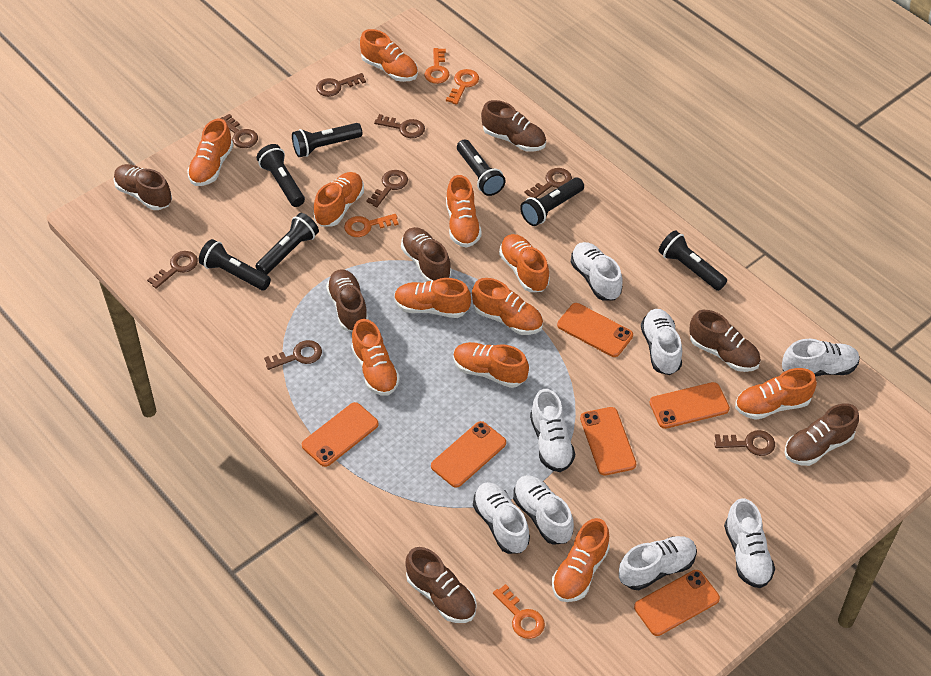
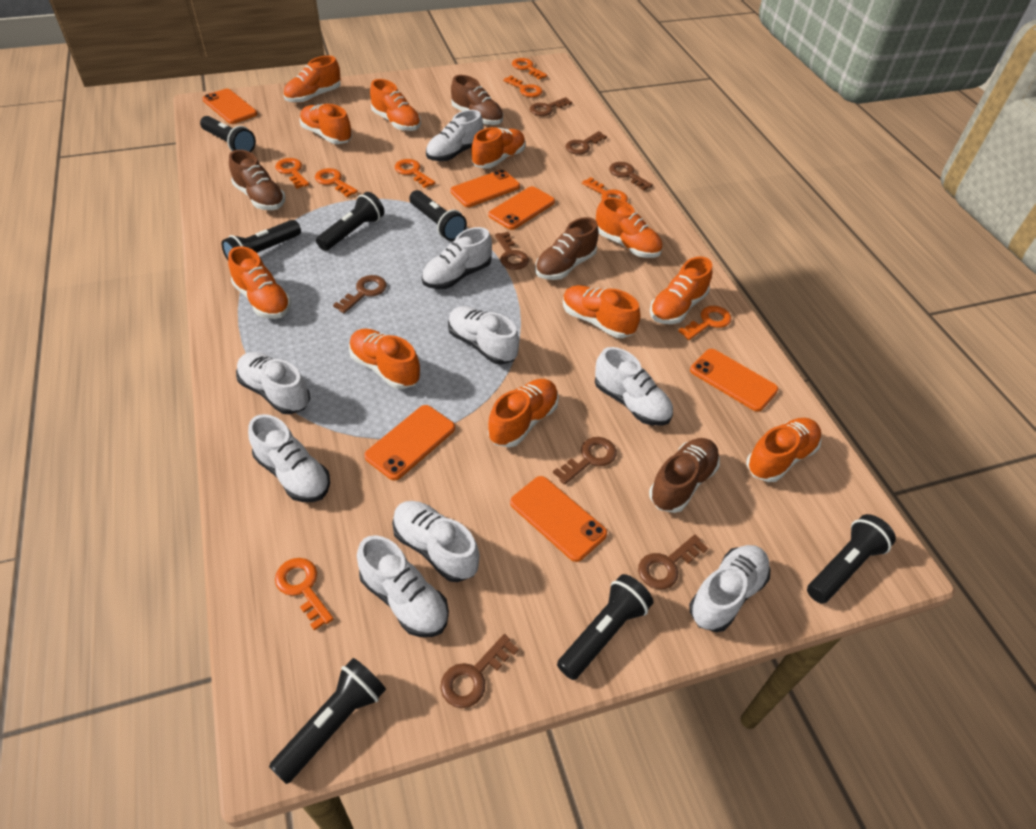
brown shoe: [114,164,172,210] [326,269,368,331] [401,227,452,281] [405,547,477,623] [481,100,546,152] [689,310,761,372] [784,403,859,466] = 7 -> [229,150,285,210] [451,75,503,125] [535,217,599,280] [649,438,720,513] = 4
orange key: [344,214,399,237] [425,48,449,84] [446,69,479,105] [493,584,545,639] = 4 -> [275,158,309,189] [275,558,334,631] [315,168,358,197] [395,159,435,188] [503,76,542,97] [512,58,547,79] [582,177,628,202] [678,306,731,340] = 8
white shoe: [473,482,530,554] [513,475,574,545] [530,389,575,472] [570,242,623,301] [619,536,697,590] [641,309,682,375] [724,498,775,588] [782,339,860,377] = 8 -> [236,352,310,414] [248,414,330,502] [357,535,449,637] [392,501,480,582] [422,227,492,289] [426,110,483,161] [448,306,519,365] [595,347,673,426] [689,545,770,632] = 9

